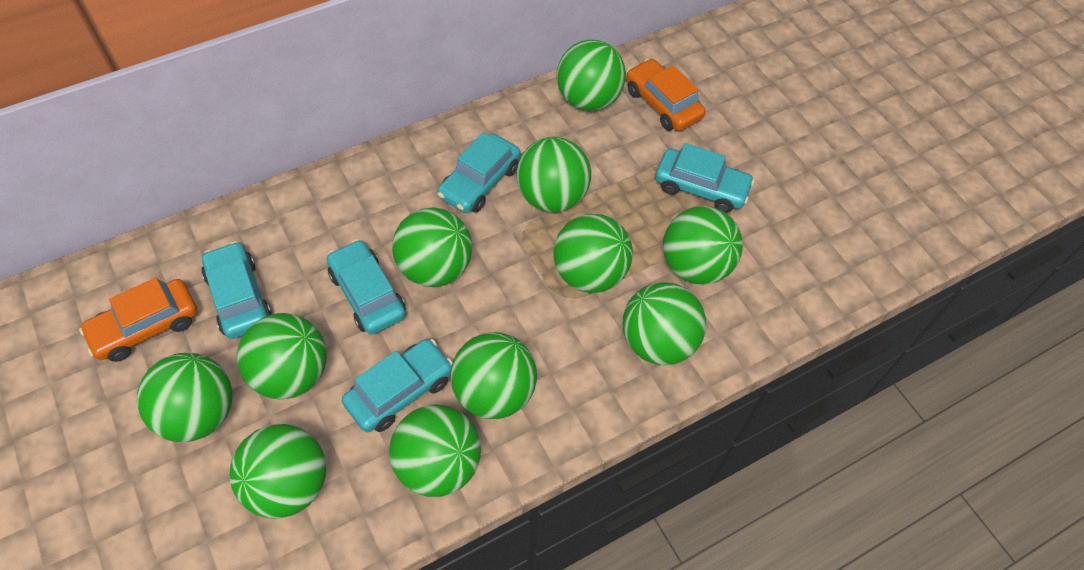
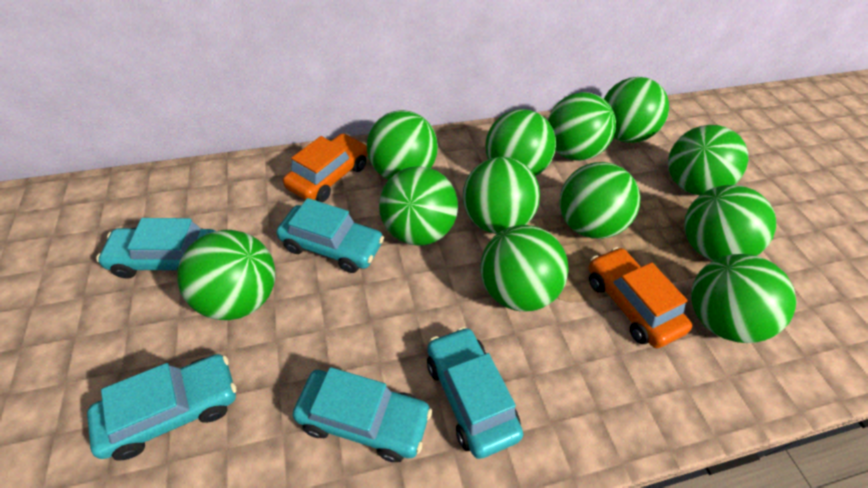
green ball: [137,353,233,442] [230,424,326,518] [237,313,327,399] [389,404,481,497] [392,207,472,287] [450,332,537,419] [517,137,591,212] [553,214,633,293] [557,40,626,111] [623,282,706,365] [663,206,743,285] = 11 -> [177,230,276,320] [367,110,438,180] [379,166,458,246] [463,157,540,234] [480,225,569,311] [485,109,556,176] [548,92,616,161] [560,162,640,239] [604,77,669,143] [668,125,748,195] [684,185,776,261] [691,254,796,343] = 12

